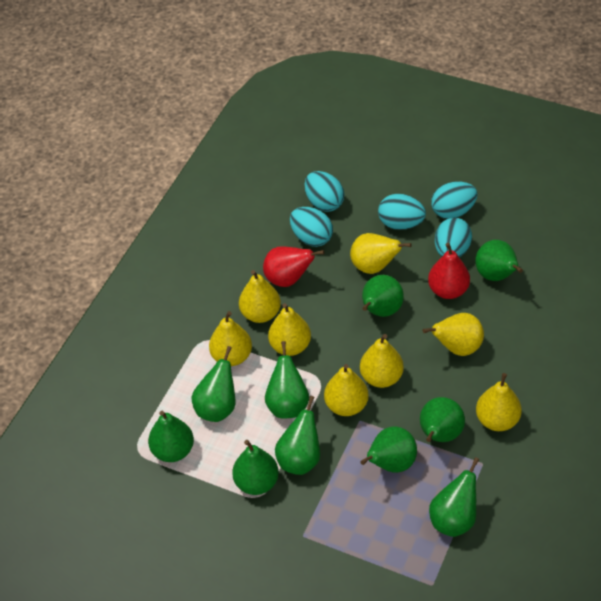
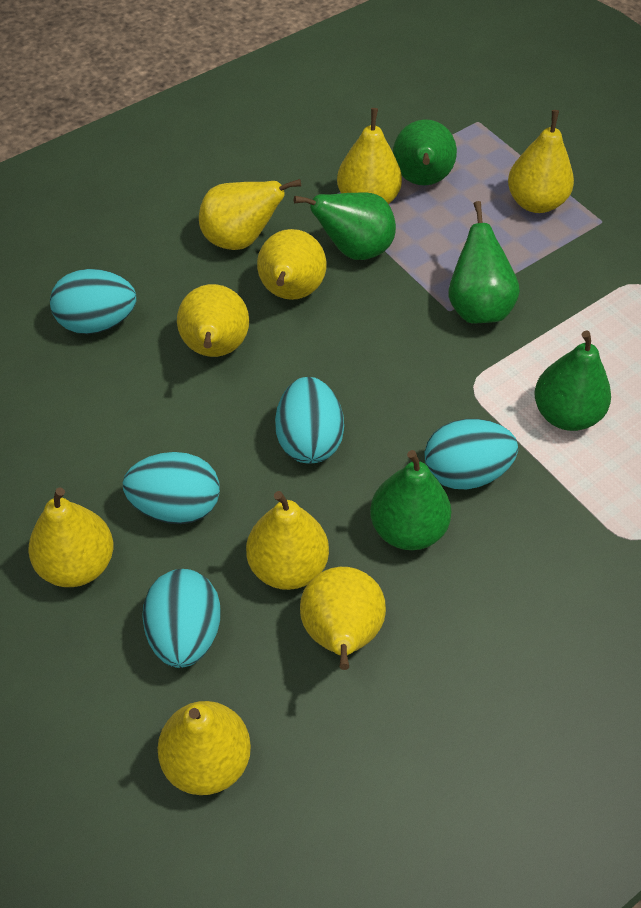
green pear: [148,411,194,462] [192,346,236,422] [232,440,279,495] [265,341,309,418] [275,396,320,475] [360,426,417,473] [362,275,404,317] [420,397,465,442] [429,457,479,537] [475,240,523,281] = 10 -> [294,192,396,260] [370,450,451,550] [393,119,457,185] [448,201,520,324] [534,330,611,431] = 5
red pear: [263,246,324,287] [428,243,470,299] = 2 -> none = 0
yellow pear: [209,311,252,366] [239,270,281,323] [268,303,311,356] [324,364,369,416] [350,233,412,274] [360,334,404,388] [423,313,484,356] [476,373,522,431] = 8 -> [28,487,113,587] [158,701,251,795] [177,284,249,357] [199,179,301,250] [246,491,329,590] [257,229,326,300] [300,567,386,670] [337,108,402,204] [508,110,574,213] = 9

